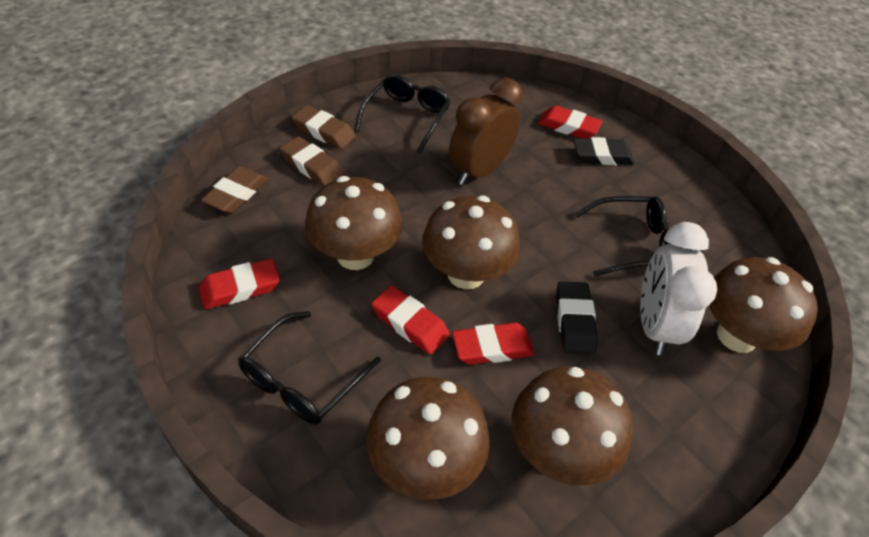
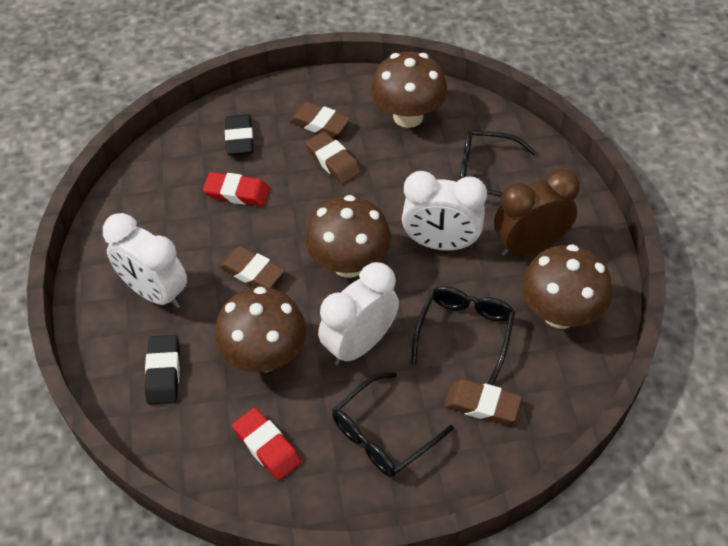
brown eraser: [201,166,268,213] [280,137,344,186] [292,105,356,149] = 3 -> [219,246,285,288] [289,102,350,138] [306,131,362,184] [444,379,522,424] = 4
brown mushroom: [305,176,403,270] [366,377,490,500] [422,195,520,289] [511,366,633,486] [709,257,818,353] = 5 -> [215,287,307,372] [305,195,391,278] [371,52,448,128] [522,244,612,329] = 4
red eraser: [199,259,280,309] [371,286,450,354] [452,323,534,365] [538,106,602,139] = 4 -> [203,172,270,206] [232,407,302,481] = 2
white clock: [640,222,717,355] = 1 -> [103,213,187,309] [318,262,399,366] [402,171,487,251] = 3

